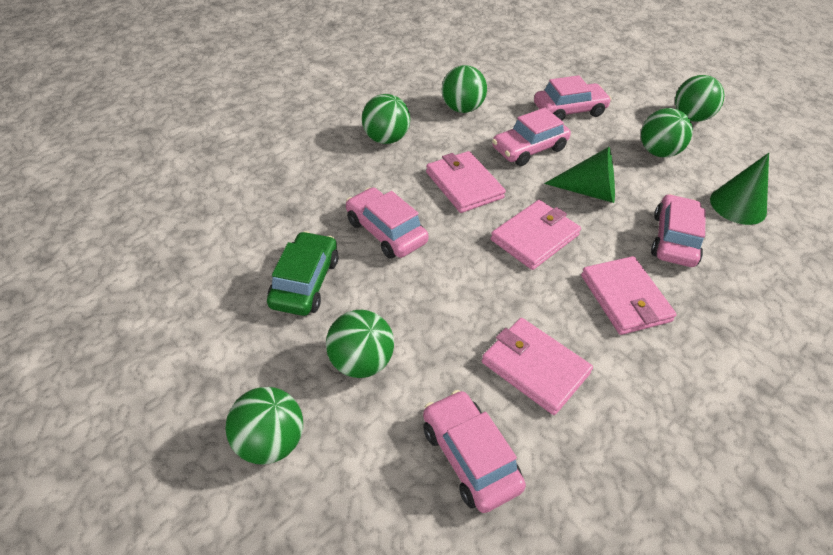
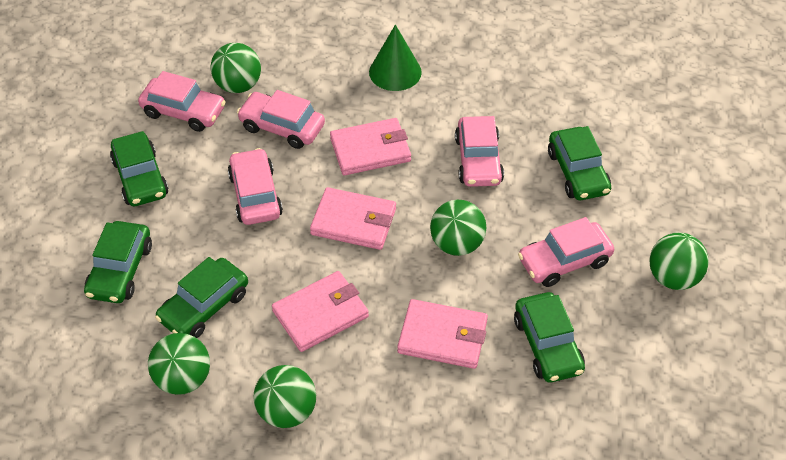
green ball: [225,387,303,465] [326,310,394,378] [362,94,410,144] [442,65,487,113] [641,108,693,157] [675,75,724,122] = 6 -> [148,333,210,395] [211,43,261,93] [253,365,316,428] [430,200,486,256] [649,233,709,290] = 5
green car: [267,231,339,316] = 1 -> [84,221,152,303] [110,131,169,206] [155,257,248,338] [514,292,585,383] [548,126,611,200] = 5
green cone: [544,147,615,203] [710,153,769,225] = 2 -> [369,25,422,91] = 1

